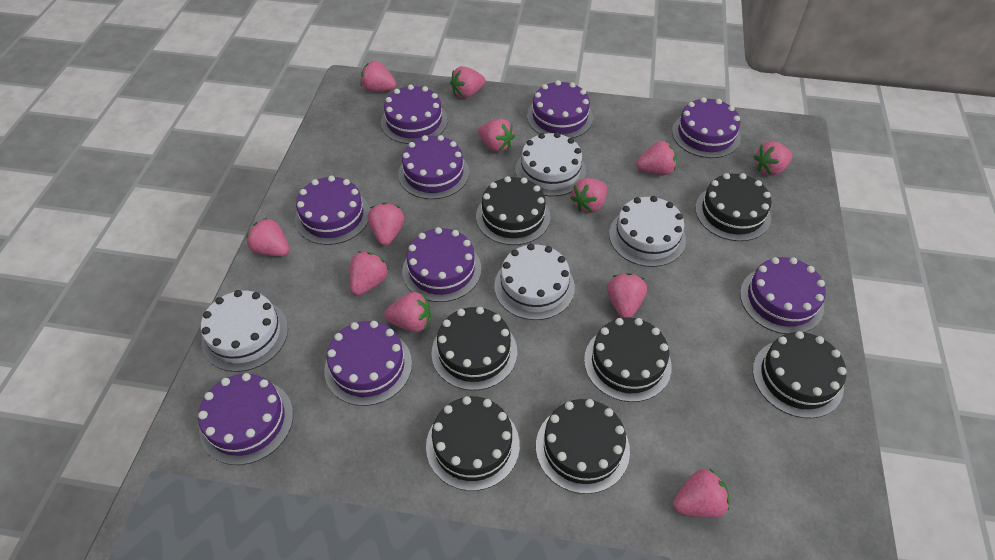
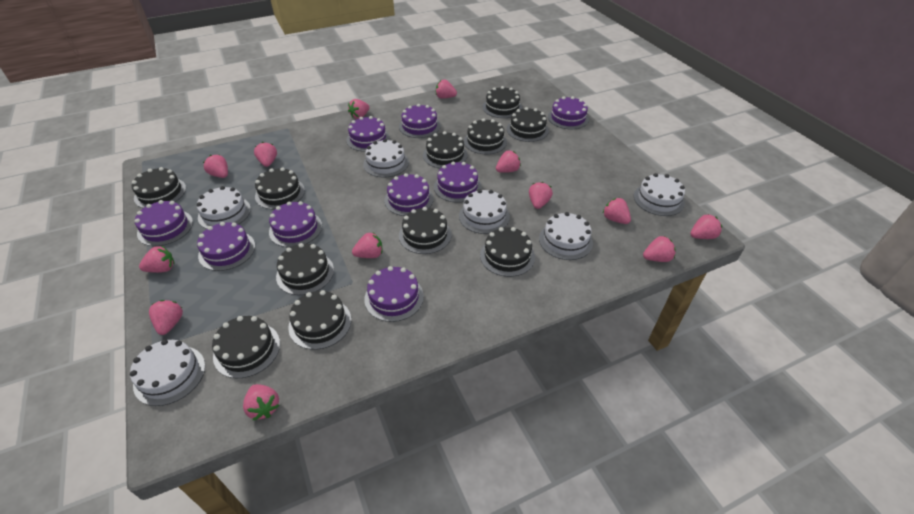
black cake: [426,396,520,491] [432,307,517,390] [476,176,551,245] [536,399,630,494] [584,318,672,402] [695,173,772,241] [753,331,847,418] = 7 -> [132,167,186,208] [212,316,280,378] [255,167,305,210] [276,243,334,295] [288,290,351,350] [399,207,452,254] [423,131,468,168] [464,118,507,154] [480,227,535,277] [483,86,522,118] [507,107,549,142] = 11
pink strawberry: [246,218,290,256] [349,251,389,295] [361,61,396,92] [367,203,404,246] [384,292,431,332] [450,66,486,98] [478,119,515,152] [570,178,607,213] [607,273,647,318] [636,141,676,175] [673,468,730,518] [754,141,793,176] = 12 -> [139,246,175,273] [149,300,183,335] [203,155,228,178] [243,384,280,420] [254,142,277,167] [348,99,369,119] [352,233,382,258] [436,80,457,99] [496,150,521,173] [529,182,553,209] [603,198,631,224] [643,236,676,262] [690,214,722,239] = 13
white cake: [201,290,288,372] [494,243,575,320] [515,132,586,196] [609,196,686,267] = 4 -> [130,339,205,406] [197,186,251,229] [363,139,409,177] [459,189,510,234] [539,212,593,260] [634,173,685,216] = 6

